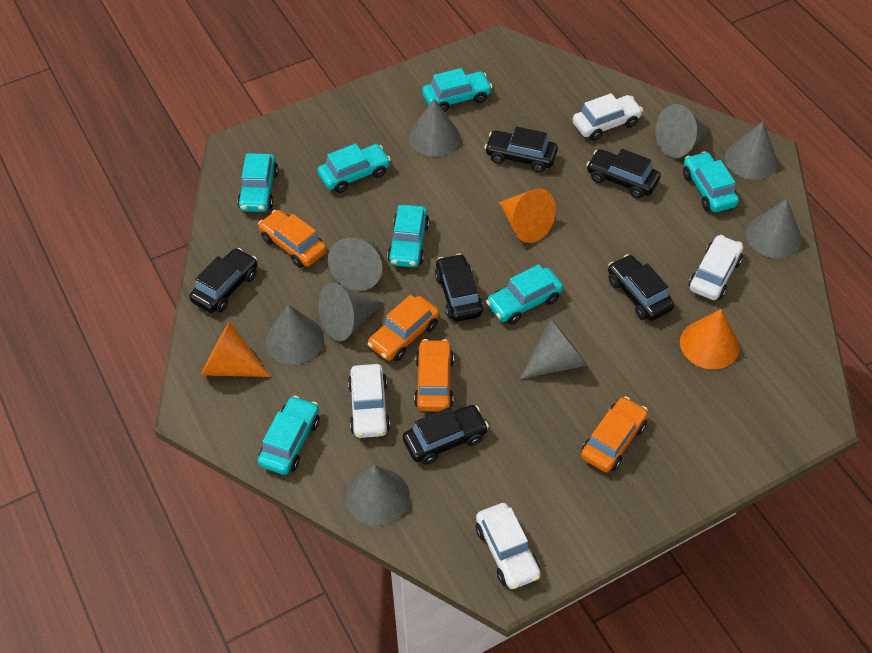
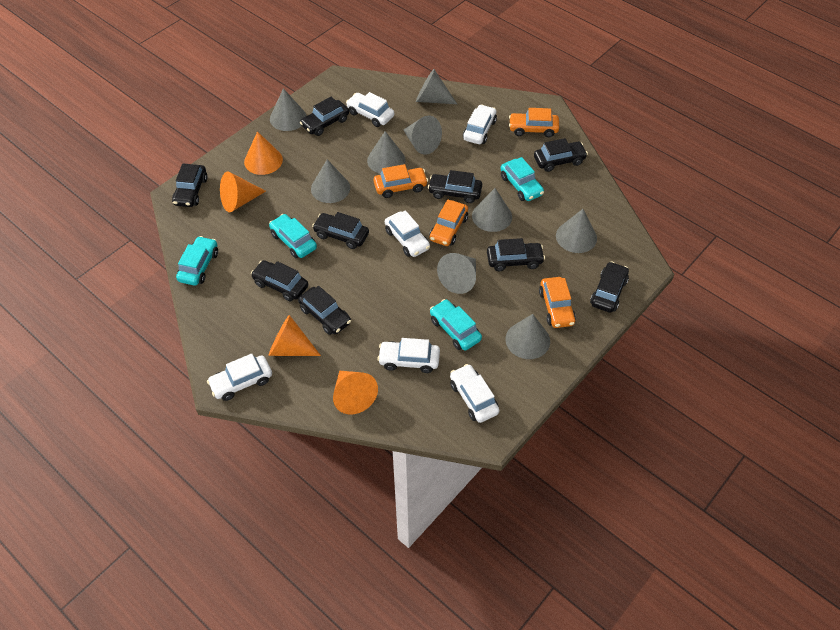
black car: [189,248,257,313] [403,405,489,465] [435,254,484,322] [485,127,558,172] [586,149,661,198] [608,254,674,321] = 6 -> [172,163,208,207] [251,260,308,301] [298,286,351,335] [300,97,349,136] [312,212,369,249] [428,170,482,203] [487,238,545,271] [534,138,588,172] [590,261,629,313] = 9
orange cone: [201,322,271,377] [499,188,556,243] [680,309,740,369] = 3 -> [220,172,266,212] [244,131,283,175] [269,315,321,356] [333,371,378,414] = 4
turquoise car: [237,153,278,212] [258,396,320,475] [318,143,391,193] [387,205,430,267] [422,68,492,112] [486,264,563,324] [683,151,739,212] = 7 -> [176,236,218,285] [269,214,317,258] [430,299,482,350] [500,157,544,201] = 4
white car: [348,364,390,438] [476,503,541,589] [573,93,643,141] [689,235,743,300] = 4 -> [207,354,272,401] [346,92,394,127] [377,338,440,373] [385,210,430,257] [450,364,499,423] [463,104,497,144] = 6

